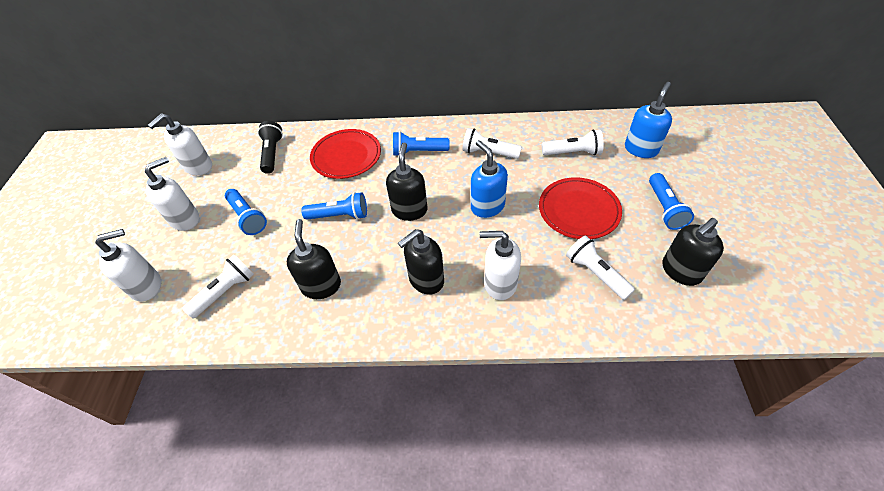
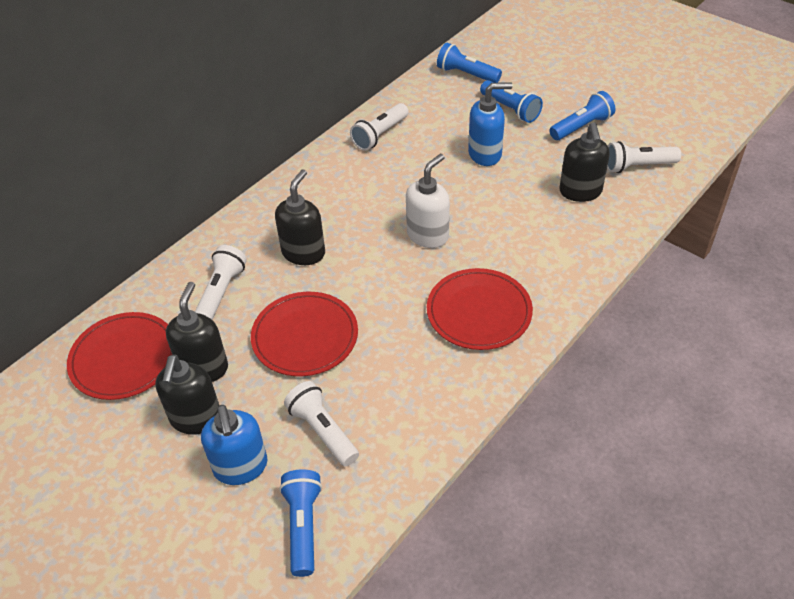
black flashlight: [258,121,283,174] = 1 -> none = 0
red plate: [310,129,381,179] [539,177,622,239] = 2 -> [67,312,172,400] [251,292,358,376] [427,268,533,350] = 3
white soap dispenser: [95,229,161,302] [145,157,199,231] [148,113,212,176] [480,231,521,300] = 4 -> [406,154,450,248] = 1

